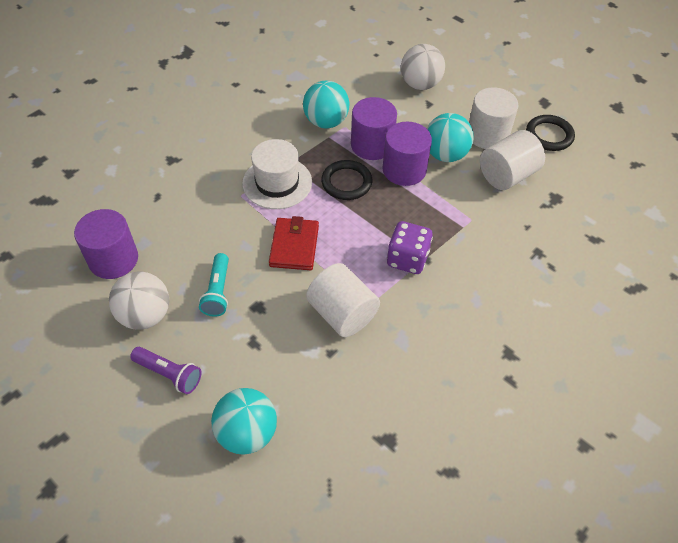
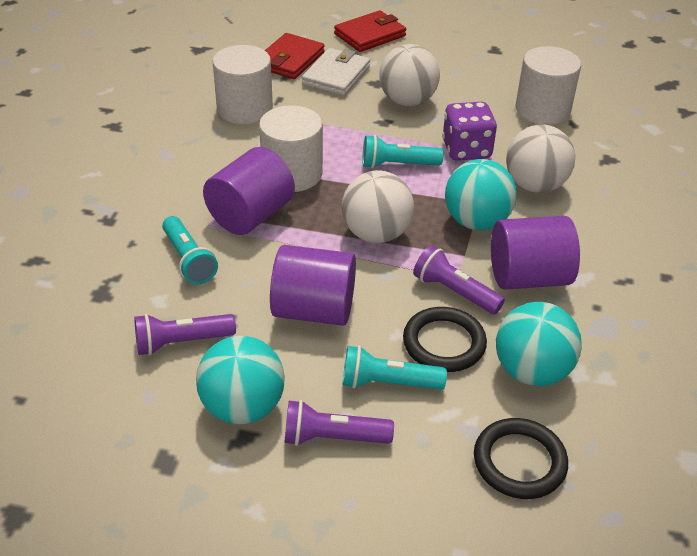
purple flashlight: [130,347,201,394] = 1 -> [134,314,236,355] [284,400,394,446] [413,245,505,314] = 3
red wallet: [269,216,319,270] = 1 -> [265,33,325,79] [334,10,406,52] = 2
turquoise flashlight: [199,253,229,317] = 1 -> [162,216,218,284] [343,346,447,390] [363,135,444,169] = 3
white ball: [109,271,169,330] [401,44,445,90] = 2 -> [342,170,414,243] [379,44,440,106] [506,125,575,193] = 3
white hat: [242,139,312,209] = 1 -> none = 0
white wallet: none = 0 -> [302,48,370,96] = 1

